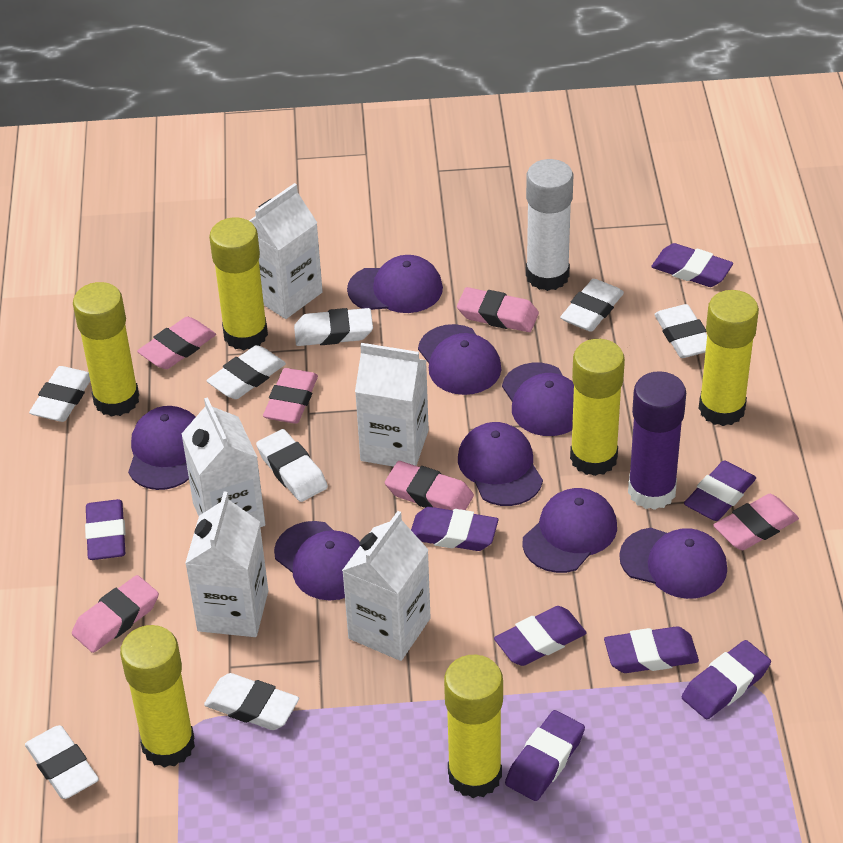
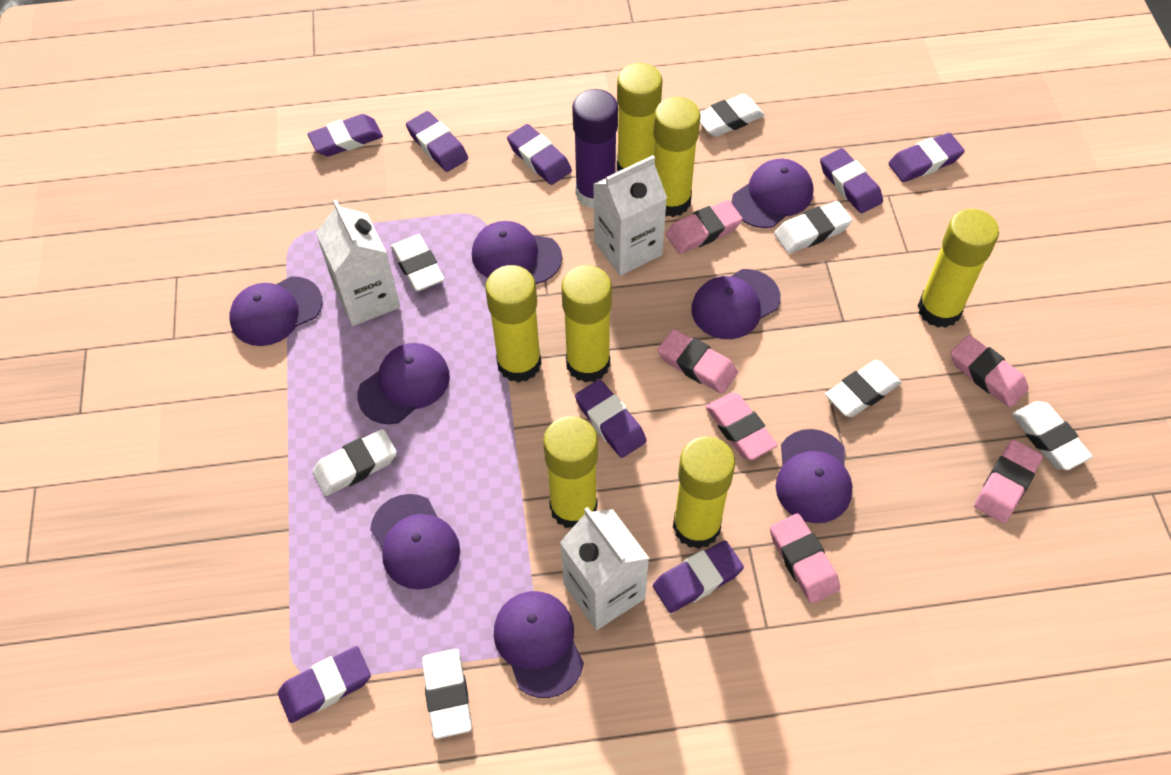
white carton: [182,397,265,527] [185,492,268,637] [249,183,323,319] [342,511,431,661] [355,343,429,467] = 5 -> [316,199,400,326] [560,507,649,630] [593,155,667,276] = 3
white eraser: [25,725,99,799] [29,366,90,422] [204,673,299,730] [207,345,286,399] [256,429,328,502] [294,308,373,346] [560,279,624,332] [654,304,707,358] = 8 -> [313,429,397,496] [391,234,445,291] [422,649,472,739] [700,94,765,137] [774,201,853,254] [825,360,902,417] [1012,401,1093,471] = 7
white glue stick: [526,159,573,291] = 1 -> none = 0
yellow glue stick: [73,282,139,417] [120,625,195,768] [209,218,268,351] [444,655,503,798] [570,339,625,476] [699,290,759,426] = 6 -> [485,265,542,383] [543,416,598,528] [561,265,612,383] [617,63,663,171] [653,97,701,217] [673,436,736,549] [918,209,999,328] = 7

